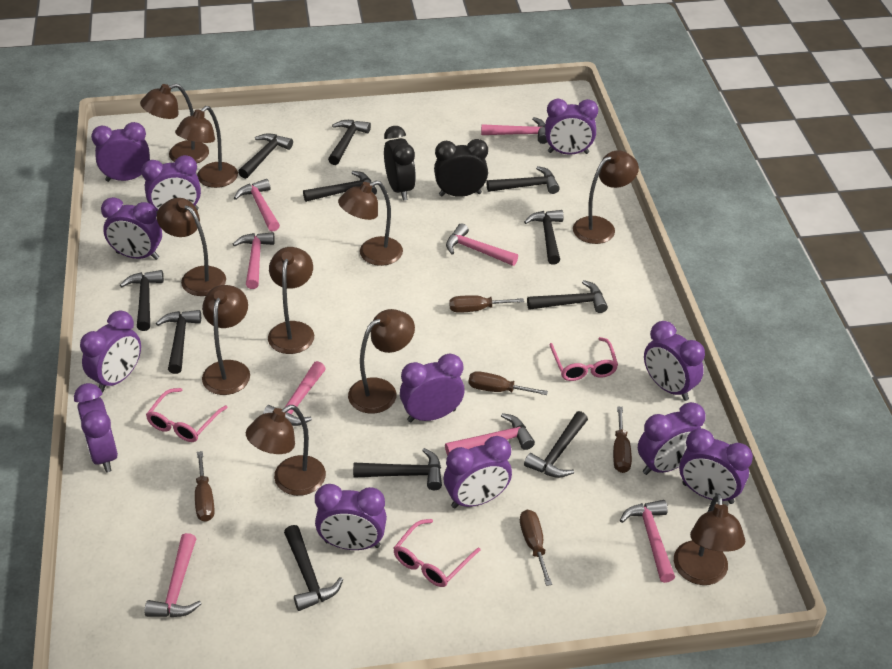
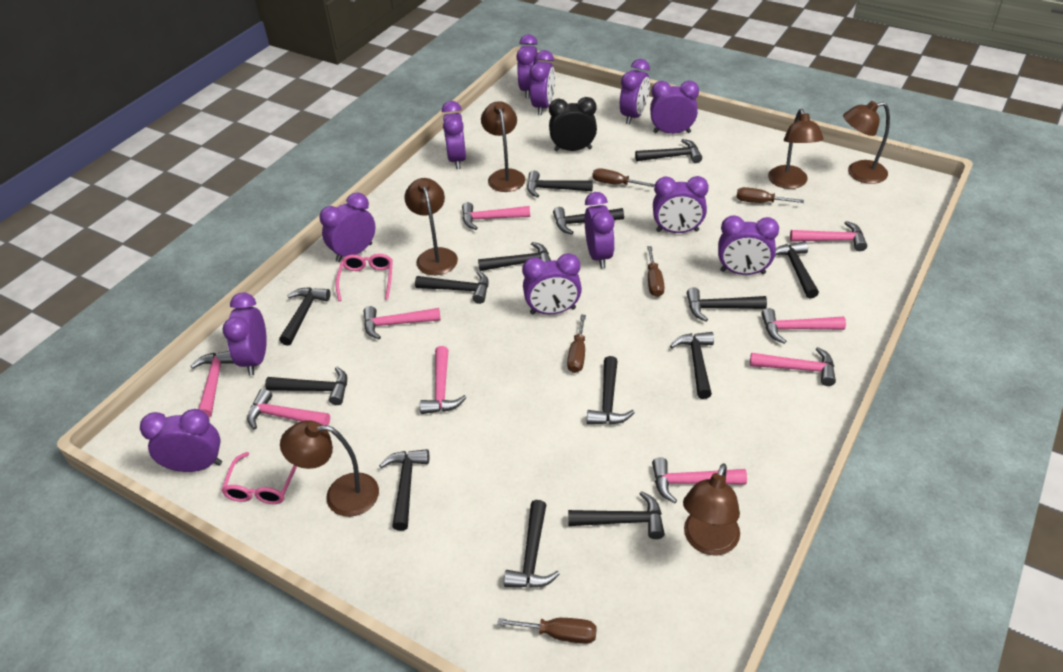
black clock: [384,126,416,200] [434,139,488,197] = 2 -> [549,97,597,151] = 1
black hammer: [120,270,164,331] [156,310,201,374] [238,133,293,179] [284,525,343,611] [303,171,377,202] [328,120,371,165] [353,448,442,490] [487,166,560,194] [524,210,563,265] [524,411,588,478] [527,280,608,313] = 11 -> [265,367,347,405] [279,287,331,346] [379,449,429,531] [415,271,489,304] [478,242,551,271] [504,500,560,588] [527,171,593,198] [553,207,624,234] [568,491,665,539] [587,356,635,425] [635,139,702,163] [670,332,714,399] [687,287,767,321] [775,241,819,299] = 14
brown lamp: [140,83,209,163] [157,198,226,296] [175,106,238,188] [202,285,250,395] [246,405,326,496] [268,247,314,354] [338,181,403,266] [348,309,415,413] [573,150,639,244] [674,493,745,585] = 10 -> [280,420,379,517] [404,178,458,275] [481,101,526,192] [683,463,740,555] [768,109,824,189] [843,101,890,184] = 6
pink glasses: [146,388,228,442] [394,519,480,587] [549,337,618,381] = 3 -> [221,452,297,504] [336,254,393,301] = 2
pink hammer: [145,533,201,617] [233,232,275,289] [234,179,280,232] [263,361,326,426] [445,413,535,456] [446,223,518,266] [481,117,547,144] [620,500,675,583] = 8 -> [191,351,234,417] [247,389,330,430] [364,306,441,339] [420,346,467,414] [462,202,530,230] [652,457,747,503] [750,347,836,386] [761,308,846,344] [790,221,867,251] = 9

